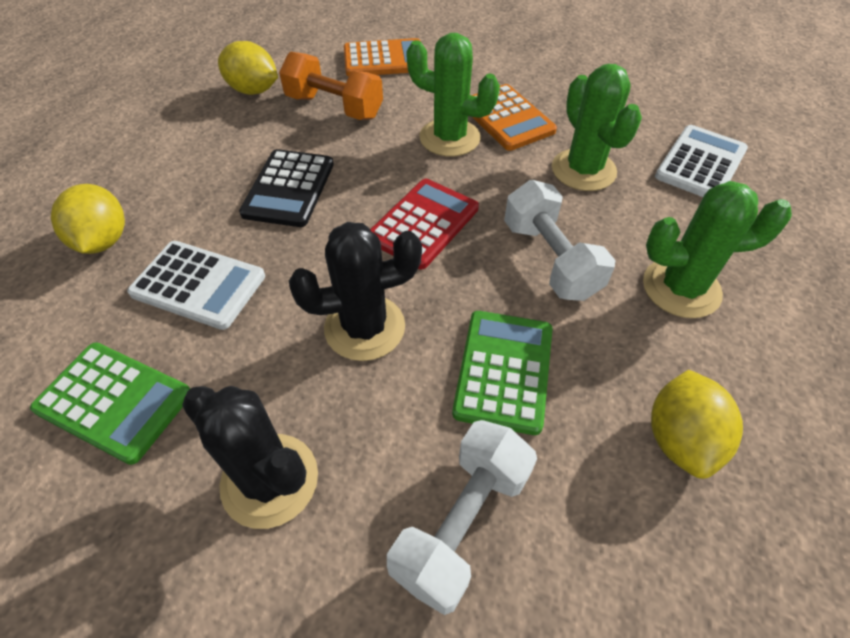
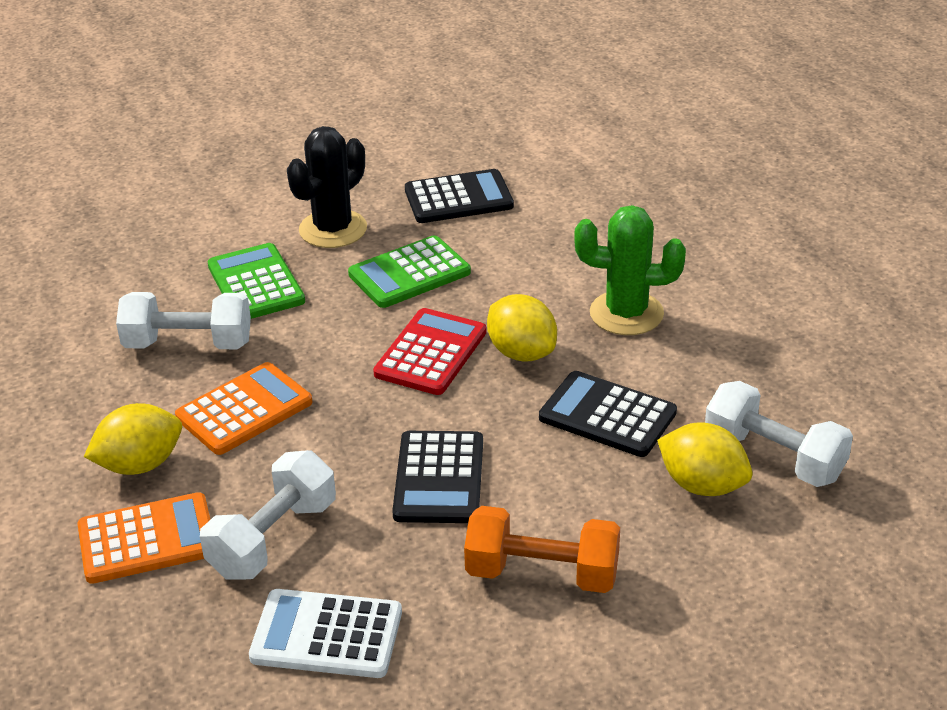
black cactus: [182,386,318,529] [289,222,422,361] = 2 -> [287,126,367,248] = 1
black calculator: [239,149,334,227] = 1 -> [392,431,483,523] [405,169,514,223] [539,371,677,457] = 3
green cactus: [406,33,500,157] [552,64,642,191] [643,181,792,318] = 3 -> [574,205,686,335] = 1
white calculator: [127,241,265,330] [655,125,748,197] = 2 -> [249,589,402,678] = 1
white dumbbell: [387,420,537,615] [504,180,615,301] = 2 -> [116,292,251,349] [200,450,336,579] [705,381,853,487] = 3

